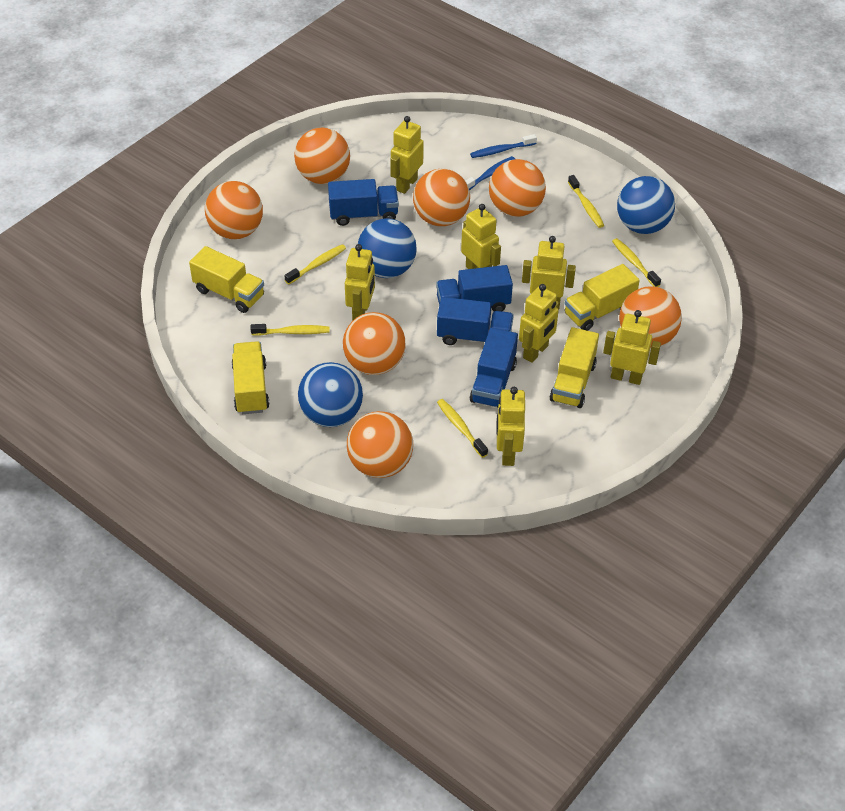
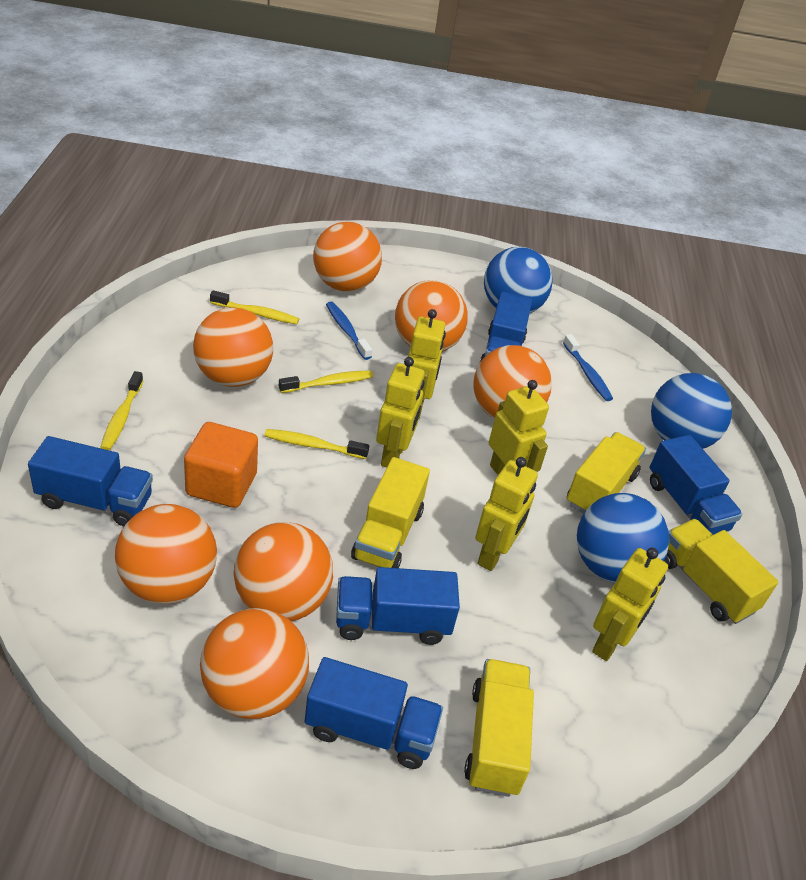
blue truck: [328,179,399,226] [436,265,513,311] [437,297,514,345] [470,328,518,408] = 4 -> [28,436,153,526] [305,657,443,769] [336,567,460,645] [479,291,532,364] [650,435,742,535] = 5
orange cube: none = 0 -> [184,422,258,508] = 1
yellow robot: [345,244,375,321] [390,116,424,194] [461,204,501,269] [496,387,525,466] [519,284,559,363] [522,236,576,308] [603,310,661,385] = 7 -> [376,357,425,467] [408,309,446,418] [475,457,538,571] [489,380,549,474] [592,548,668,661] = 5
yellow toothbrush: [250,324,330,336] [284,244,346,284] [437,399,488,458] [568,175,604,228] [612,238,661,287] = 5 -> [100,371,143,451] [210,290,299,324] [264,429,369,459] [279,370,374,393] = 4

